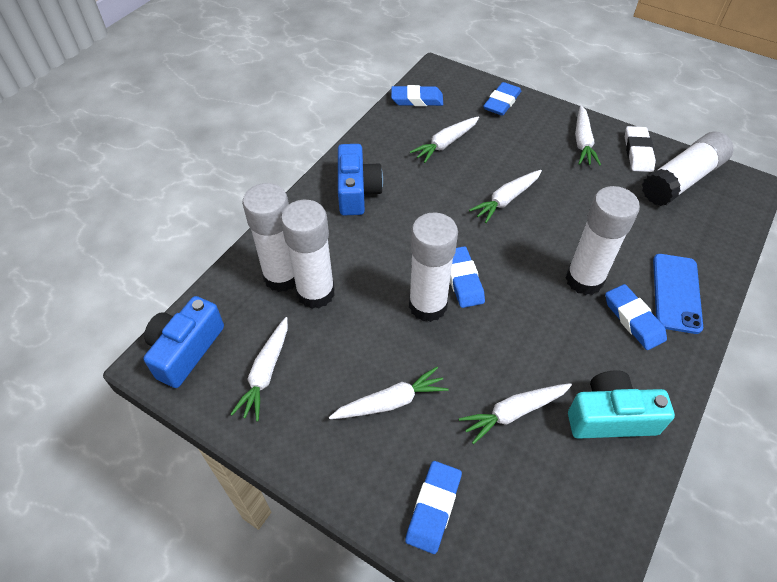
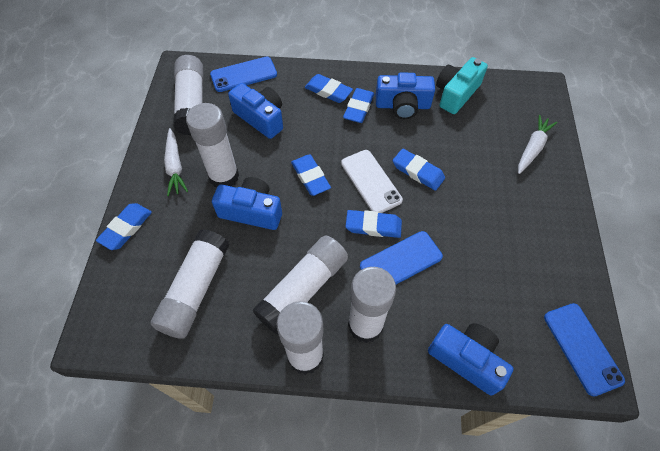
blue camera: [144,296,224,388] [338,144,383,215] = 2 -> [212,177,282,230] [228,83,283,139] [376,72,435,119] [428,323,513,396] = 4
blue eraser: [391,85,443,106] [405,461,462,554] [450,246,485,308] [483,82,521,116] [605,284,667,350] = 5 -> [96,203,152,250] [291,154,331,196] [305,74,353,103] [343,88,374,123] [345,210,402,238] [393,149,445,191] = 6
blue phone: [653,254,703,334] = 1 -> [210,57,277,92] [360,231,443,284] [544,303,625,397] = 3
white carrot: [231,317,288,421] [329,367,449,419] [410,116,479,163] [459,383,572,444] [469,170,542,223] [575,106,601,166] = 6 -> [164,128,188,196] [518,115,557,174] = 2
white eraser: [625,126,656,172] = 1 -> none = 0
white glue stick: [242,183,296,292] [281,200,335,309] [409,212,458,322] [566,186,640,295] [642,132,734,206] = 5 -> [151,229,229,339] [173,55,203,136] [186,103,239,187] [252,236,348,335] [276,301,324,375] [348,267,396,343] = 6
white phone: none = 0 -> [341,150,403,213] = 1

